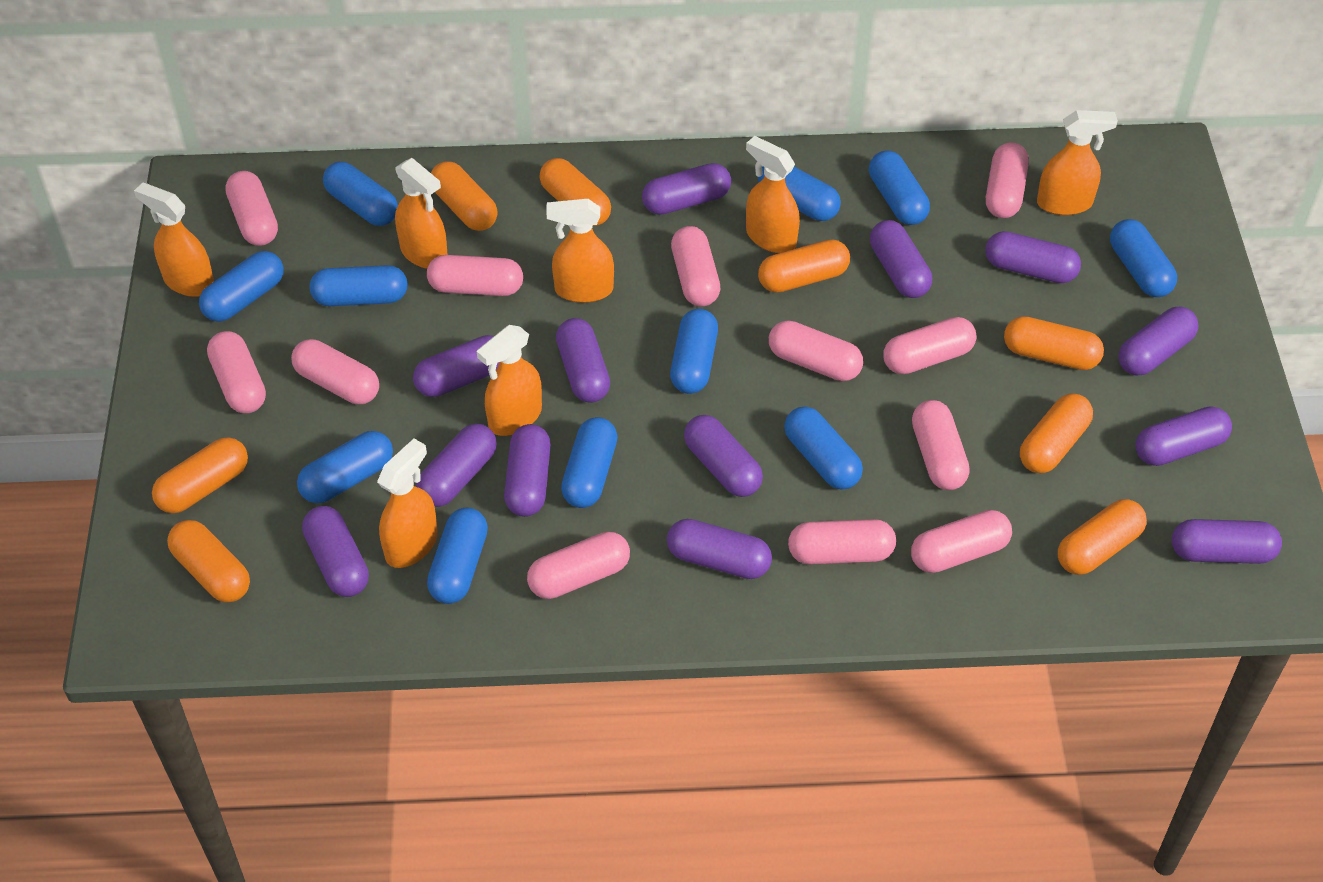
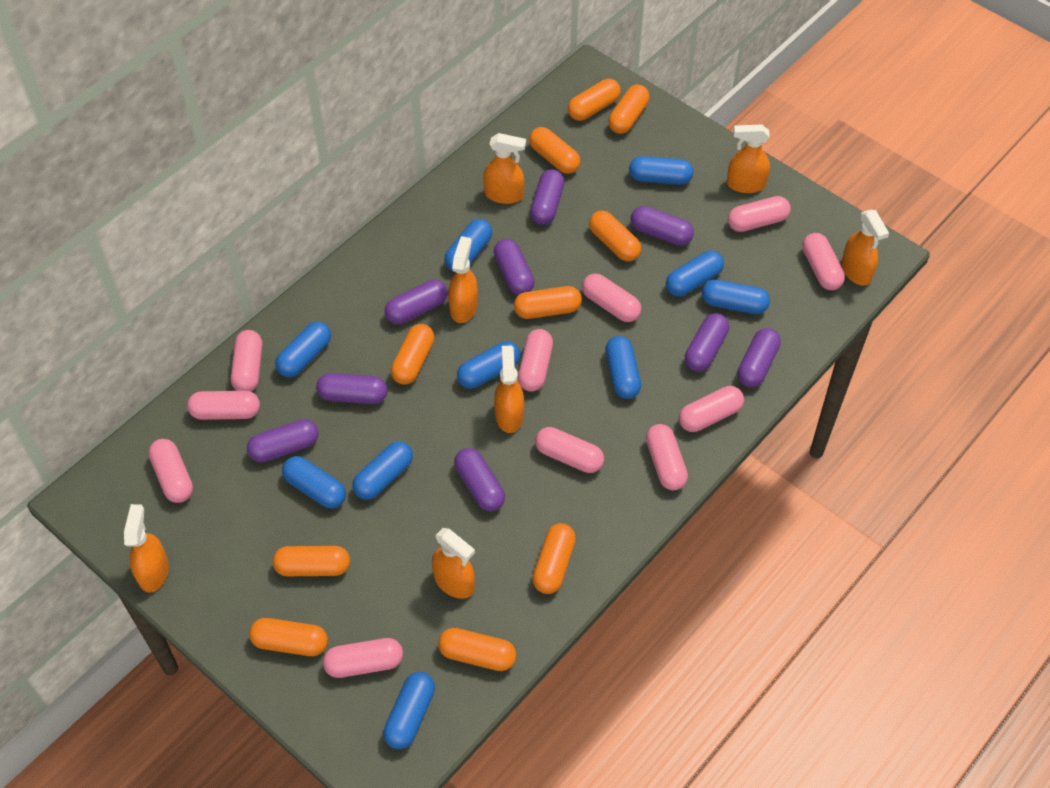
blue capsule: [199,251,284,322] [297,431,393,503] [310,265,408,306] [323,162,398,226] [427,507,488,604] [561,417,617,508] [670,309,718,394] [758,166,841,221] [784,407,863,489] [869,150,930,225] [1110,219,1177,297] = 11 -> [275,322,331,377] [282,456,346,508] [352,441,413,500] [383,672,435,749] [444,219,492,272] [457,341,521,389] [605,336,641,399] [629,156,694,185] [666,251,724,296] [702,279,770,314] = 10
orange capsule: [152,437,248,513] [167,520,250,602] [431,161,498,231] [539,158,611,226] [758,240,850,292] [1004,316,1104,370] [1020,393,1093,473] [1058,499,1147,575] = 8 -> [249,618,328,656] [273,546,350,576] [391,324,434,385] [438,628,516,671] [514,286,582,319] [529,127,580,174] [532,523,576,594] [568,79,621,121] [589,210,641,261] [608,84,650,134] = 10
pink capsule: [207,331,266,413] [225,171,278,246] [291,339,379,404] [427,255,523,296] [527,532,630,599] [671,226,720,306] [769,321,863,381] [788,519,896,565] [883,317,976,374] [911,510,1012,573] [912,400,970,490] [986,143,1029,218] = 12 -> [148,439,193,503] [187,391,260,420] [231,330,262,392] [323,638,403,678] [518,329,553,392] [535,427,604,473] [582,274,641,322] [646,424,688,490] [679,386,744,432] [728,196,791,232] [802,233,845,290] = 11
purple capsule: [302,506,369,597] [413,335,499,397] [416,424,497,507] [504,424,551,517] [556,318,610,403] [642,163,731,215] [667,519,772,579] [684,415,763,497] [870,220,932,298] [985,231,1081,283] [1118,307,1199,375] [1135,406,1232,466] [1172,519,1282,564] = 13 -> [247,419,319,463] [316,373,388,404] [385,279,448,324] [454,448,505,511] [493,239,534,295] [530,169,564,225] [631,206,694,246] [685,313,729,372] [737,328,781,387] = 9

